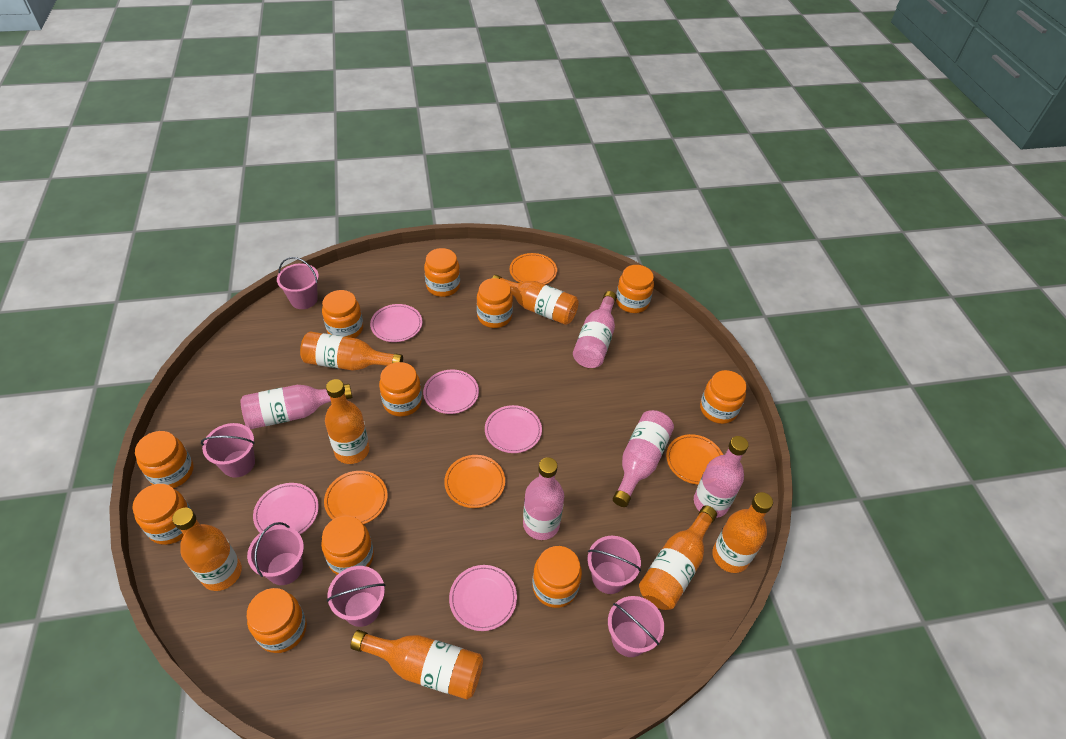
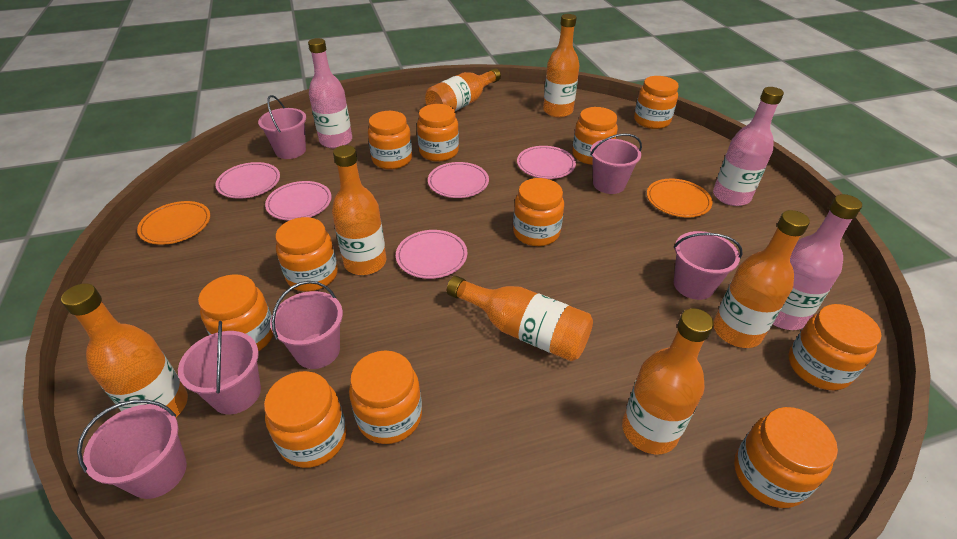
orange plate: [324,471,388,525] [444,455,505,508] [510,253,557,284] [666,434,723,485] = 4 -> [137,201,210,245] [647,179,713,218] = 2
pink bottle: [241,384,352,429] [523,457,564,540] [573,291,617,368] [613,410,674,507] [694,436,749,518] = 5 -> [308,38,352,148] [713,87,784,206] [773,194,862,330] = 3

